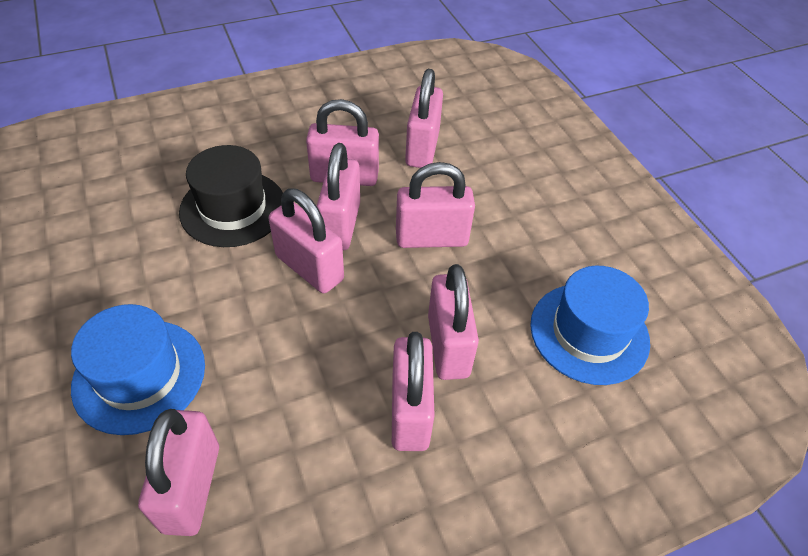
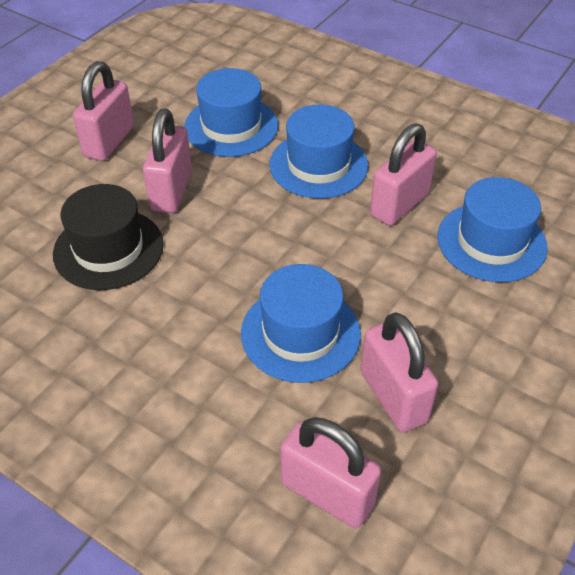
blue hat: [71,304,205,435] [530,266,650,385] = 2 -> [184,68,278,157] [241,264,361,383] [269,104,368,199] [437,177,548,282] = 4
pink padlock: [138,409,219,536] [269,188,344,293] [306,99,379,186] [317,143,360,250] [392,332,435,451] [396,162,475,248] [405,69,443,168] [428,264,479,380] = 8 -> [73,61,134,161] [143,108,192,213] [280,417,381,529] [361,312,438,432] [370,123,437,226] = 5

